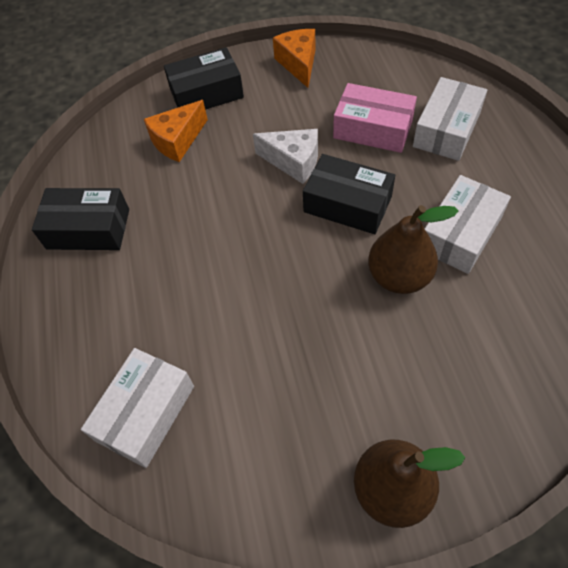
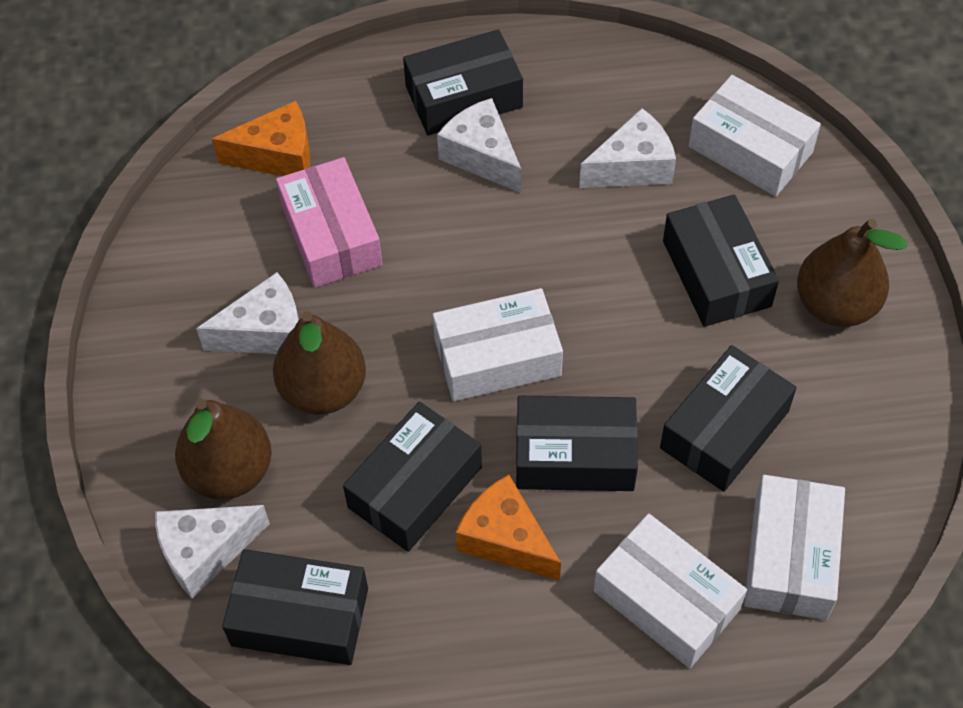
black box: [32,188,129,250] [164,47,244,110] [303,154,395,234] = 3 -> [222,549,368,665] [343,402,482,552] [403,29,523,135] [516,396,638,491] [660,345,797,492] [663,194,779,327] = 6
brown pear: [354,440,466,528] [368,205,459,294] = 2 -> [175,399,272,500] [273,311,366,415] [797,219,907,327] = 3
white box: [81,348,194,468] [413,77,487,161] [425,175,511,274] = 3 -> [433,288,563,401] [594,514,747,668] [689,75,821,197] [744,475,845,620] = 4
white cheese: [253,129,318,184] = 1 -> [155,505,270,599] [196,272,299,354] [437,98,521,193] [579,108,676,188] = 4

